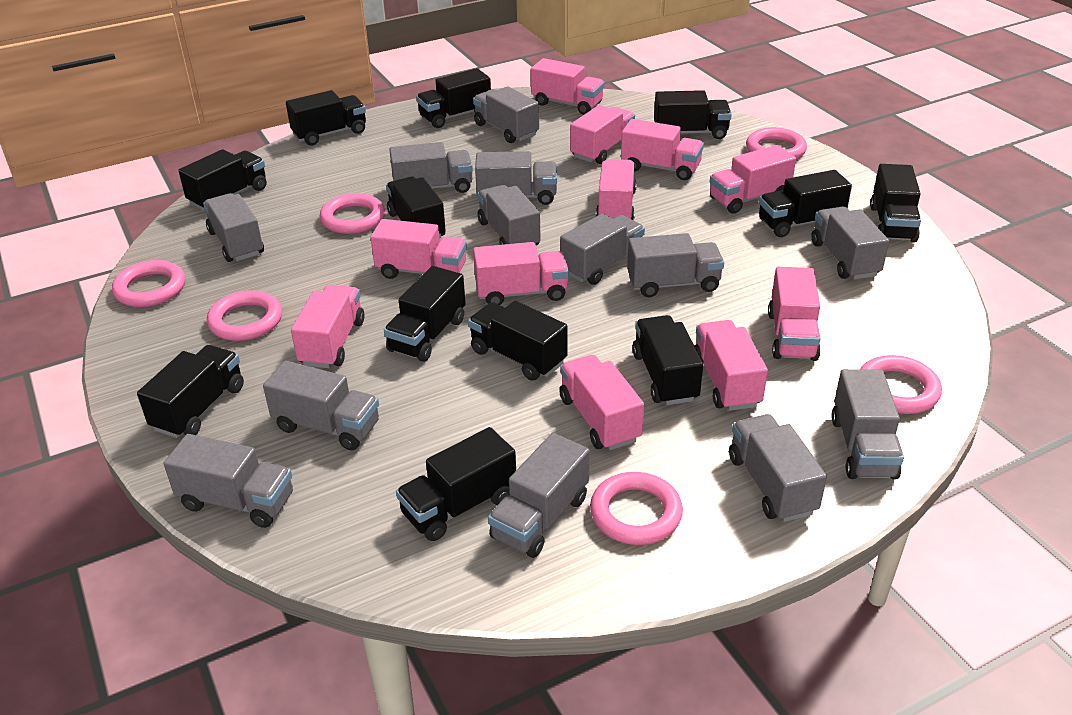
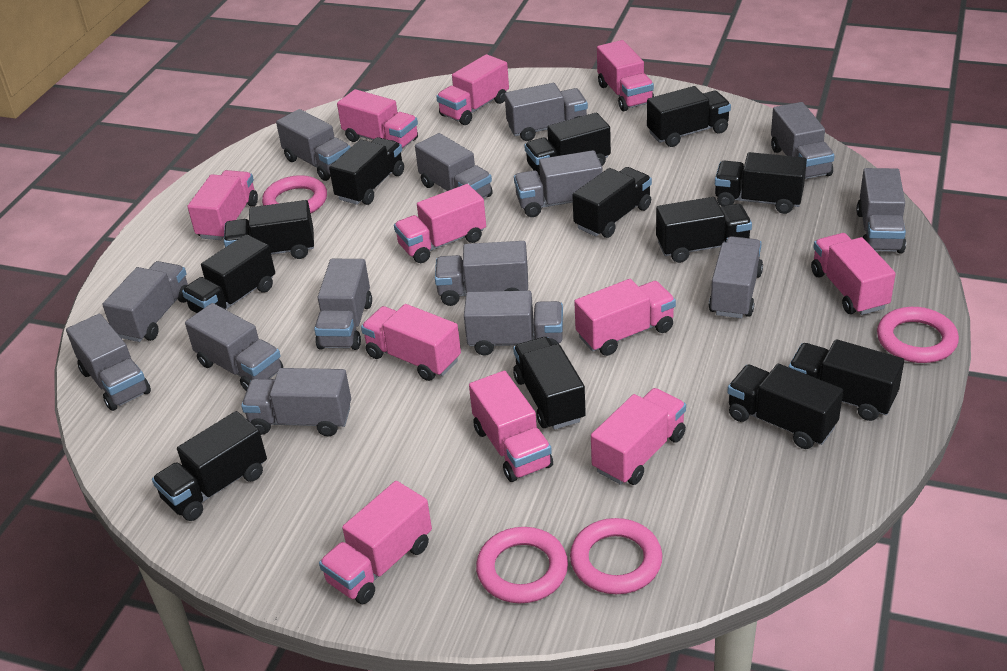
grey truck: [163,434,293,528] [203,193,264,262] [263,361,379,450] [389,142,473,193] [473,86,539,143] [475,151,557,205] [477,185,541,245] [488,433,590,558] [560,214,645,285] [627,233,724,297] [729,414,827,522] [811,207,889,280] [831,369,904,480] = 13 -> [66,314,151,411] [102,261,188,342] [185,303,283,391] [241,368,351,436] [276,109,350,181] [314,259,372,350] [415,133,493,198] [435,241,528,306] [464,291,563,356] [505,83,588,141] [514,150,602,217] [709,236,763,318] [771,102,835,179] [857,168,906,253] = 14
pink ring: [112,260,185,307] [207,290,282,341] [320,193,385,234] [590,472,683,545] [746,127,807,159] [860,355,942,414] = 6 -> [262,175,327,213] [476,527,568,603] [570,518,662,594] [877,307,959,363] = 4

